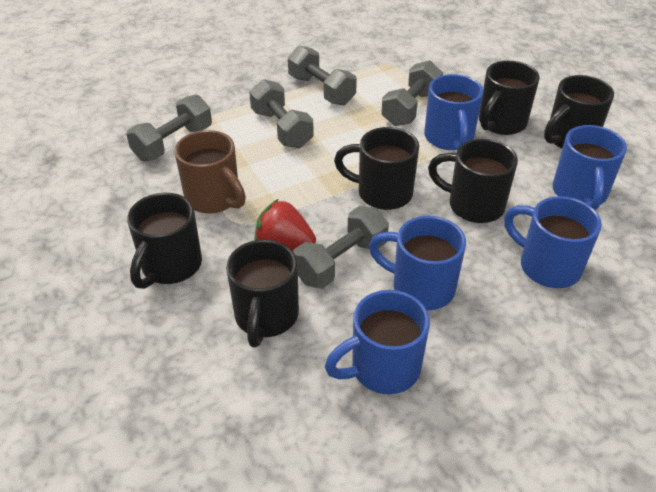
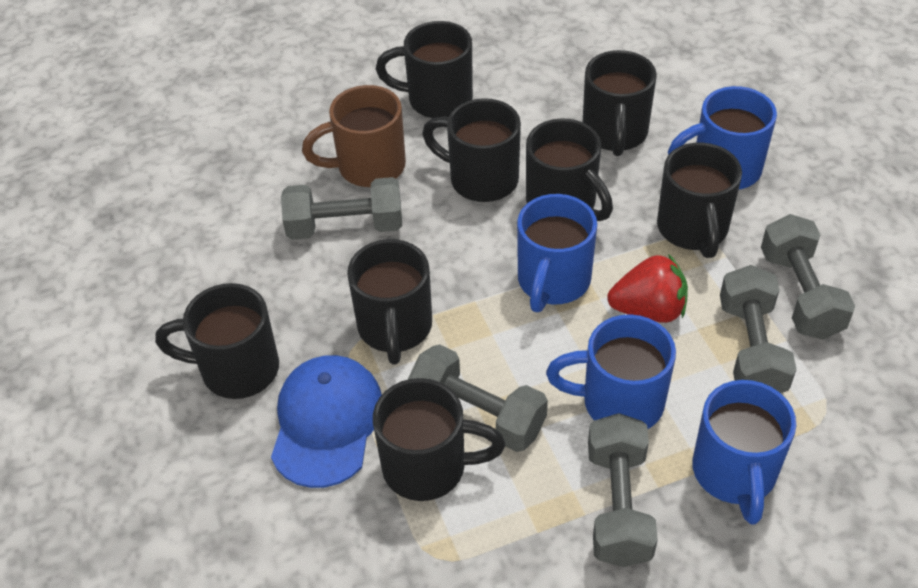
black mug: [127,193,202,289] [226,240,299,347] [334,127,419,210] [428,139,518,223] [479,61,540,135] [544,75,614,149] = 6 -> [155,283,279,399] [347,239,432,365] [373,378,505,501] [376,21,473,118] [422,98,521,202] [526,118,613,221] [583,50,657,156] [657,143,742,258] = 8
blue cap: none = 0 -> [271,355,382,488] = 1
blue mug: [325,290,430,394] [369,216,466,310] [424,74,483,150] [504,196,602,288] [553,125,627,210] = 5 -> [517,194,597,312] [546,314,676,429] [668,86,777,189] [692,380,796,524] = 4

